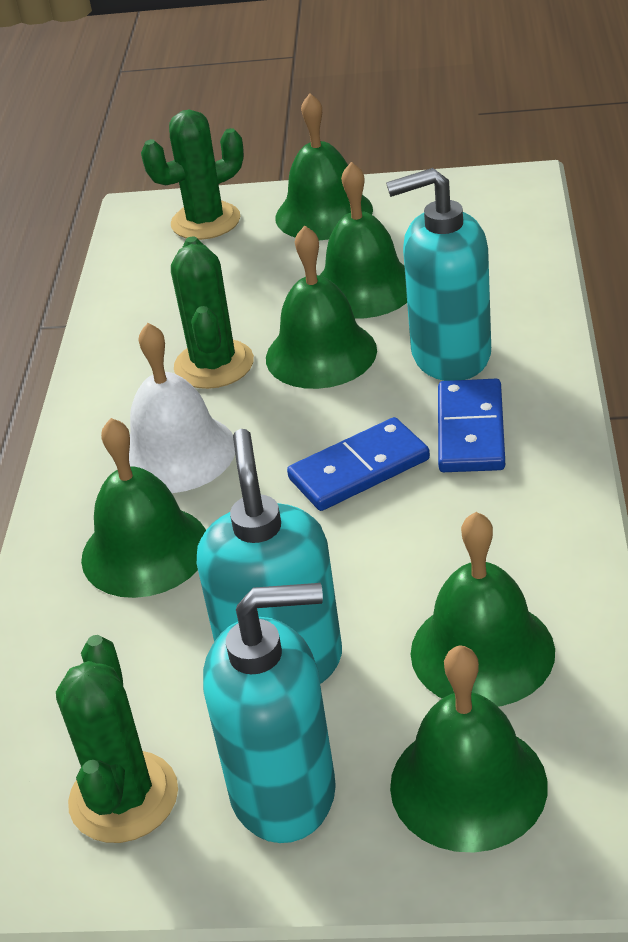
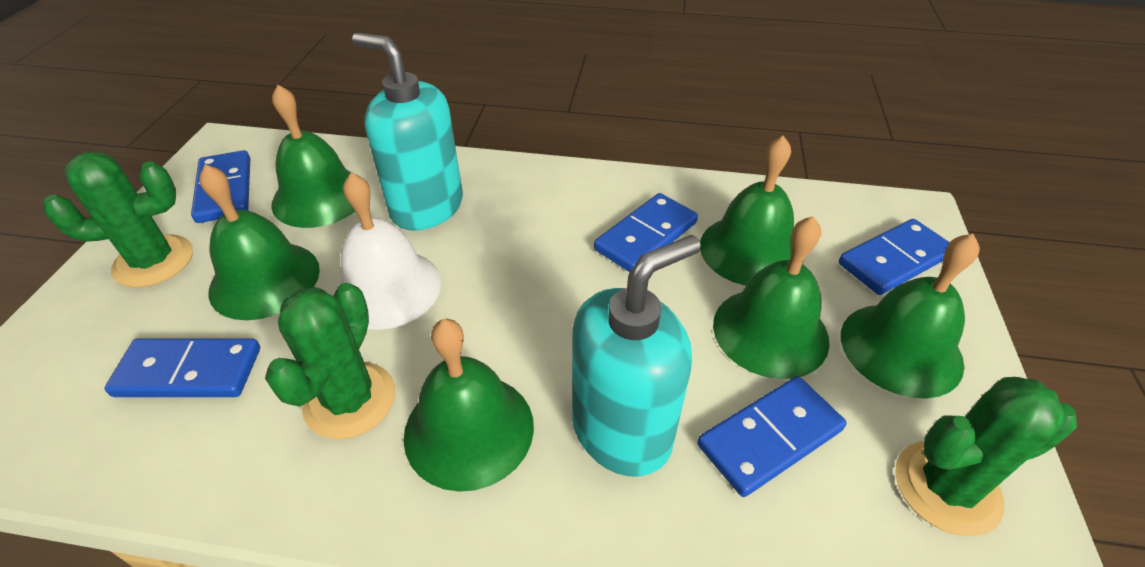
blue domino: [287,417,430,511] [438,379,505,472] = 2 -> [104,338,260,397] [191,150,250,223] [594,193,698,272] [697,376,847,497] [839,219,949,295] = 5
turquoise soap dispenser: [197,429,342,684] [203,583,336,843] [386,168,491,381] = 3 -> [352,33,463,230] [572,235,701,477] = 2

